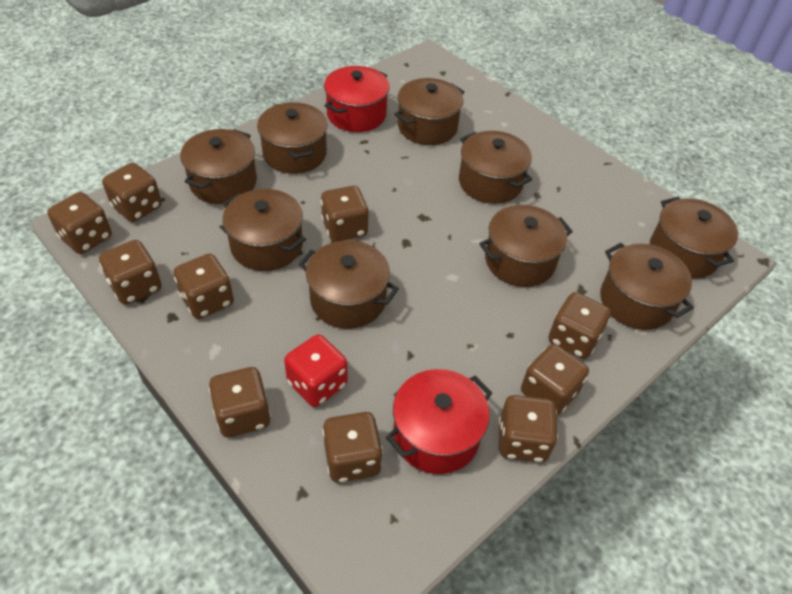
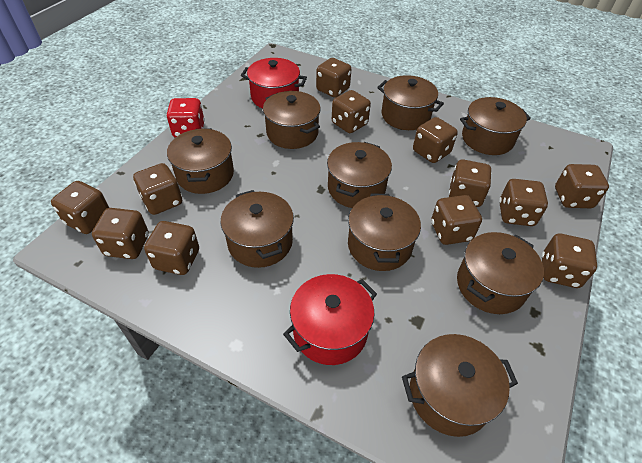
brown dice: [47,192,112,254] [99,240,161,305] [102,163,162,222] [173,254,234,319] [209,367,271,438] [321,186,369,242] [323,412,383,483] [499,395,558,463] [521,344,589,415] [549,292,611,359] = 10 -> [51,181,109,234] [92,208,149,259] [133,163,182,215] [144,221,199,275] [316,58,351,98] [332,90,371,133] [413,117,458,163] [431,195,482,245] [449,160,492,207] [499,179,548,226] [542,234,597,288] [555,164,609,208] = 12

